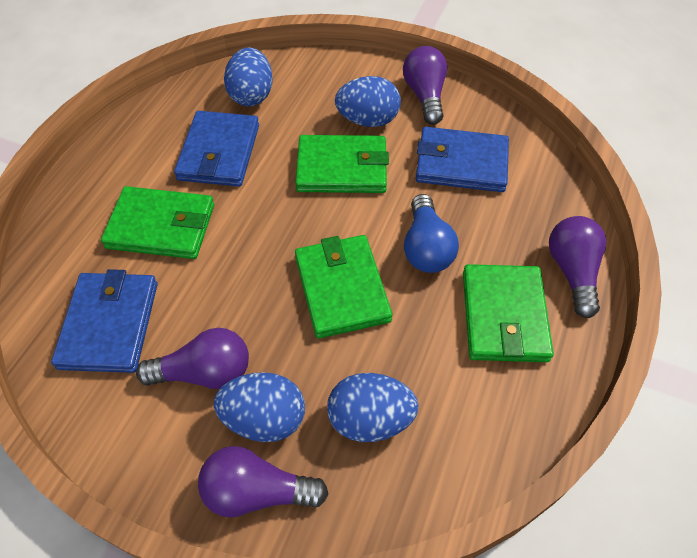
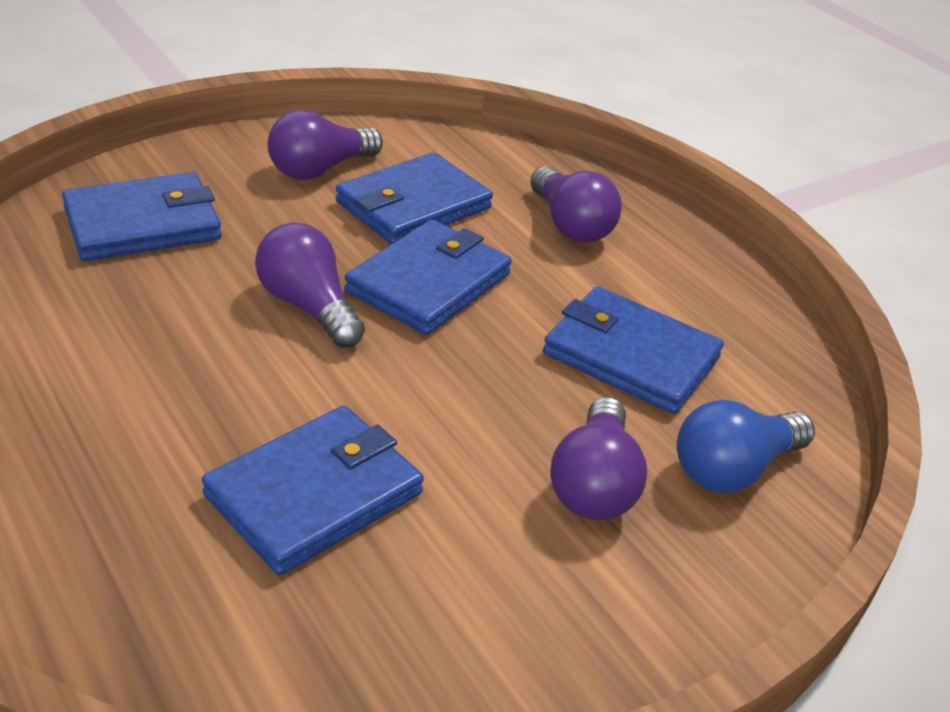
blue egg: [214,372,305,442] [224,47,273,106] [327,373,419,442] [335,76,401,127] = 4 -> none = 0
blue wallet: [51,269,157,373] [174,111,259,186] [416,127,509,192] = 3 -> [62,172,222,261] [202,405,424,575] [336,152,493,244] [345,219,512,335] [543,286,724,414] = 5
green wallet: [101,186,214,259] [295,135,389,193] [295,235,392,338] [463,264,554,362] = 4 -> none = 0

